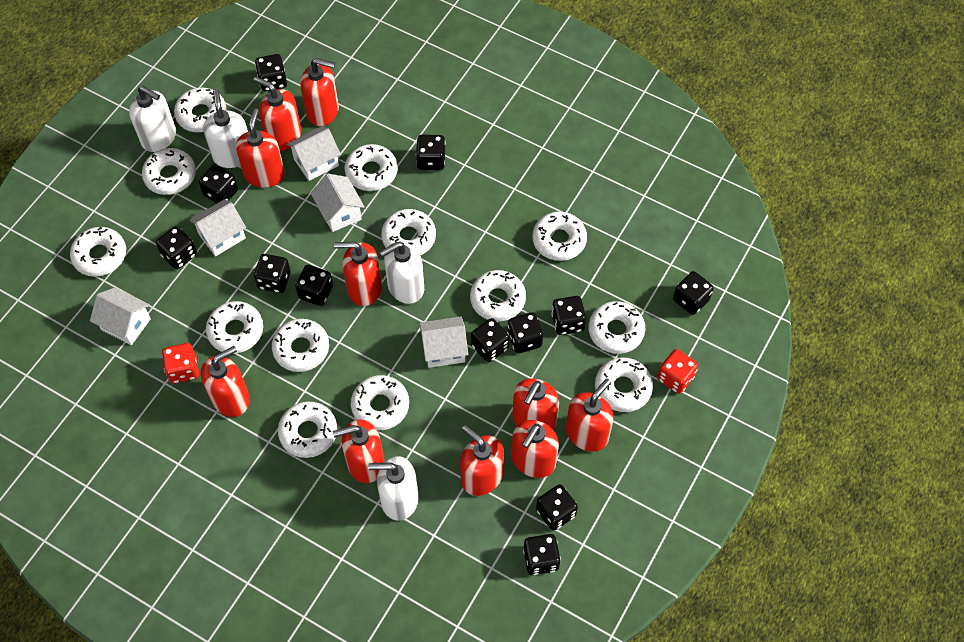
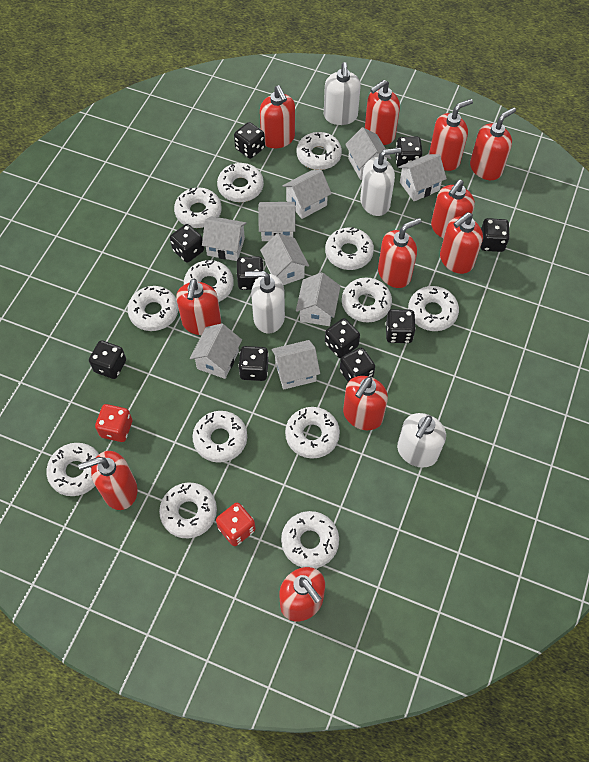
black dice: [156,226,197,269] [199,164,238,204] [254,254,291,293] [255,54,287,91] [295,265,333,306] [416,135,445,170] [471,318,509,362] [507,312,543,354] [523,534,561,575] [536,484,578,531] [551,296,586,335] [673,271,714,315] = 12 -> [89,340,126,379] [170,224,204,263] [234,122,265,159] [237,256,264,290] [238,346,268,381] [325,318,360,358] [340,348,375,382] [386,309,416,343] [395,137,423,169] [480,218,510,252] = 10
red soap dispenser: [201,346,250,417] [236,108,285,188] [253,77,302,151] [300,58,339,126] [333,419,384,483] [334,241,382,306] [460,425,504,496] [511,420,559,478] [512,379,559,430] [566,379,614,452] = 10 -> [78,451,138,510] [176,279,221,335] [260,85,295,148] [279,567,325,621] [343,376,388,430] [365,80,400,145] [378,218,421,288] [429,99,473,171] [431,180,475,239] [440,212,483,274] [470,107,516,180] = 11
white house: [90,288,151,345] [190,199,246,256] [287,127,341,181] [311,174,365,232] [419,317,468,368] = 5 -> [190,323,242,379] [202,216,247,261] [258,202,295,241] [260,233,309,285] [271,340,320,390] [282,170,332,219] [296,272,341,326] [345,127,391,180] [398,154,447,201] = 9

